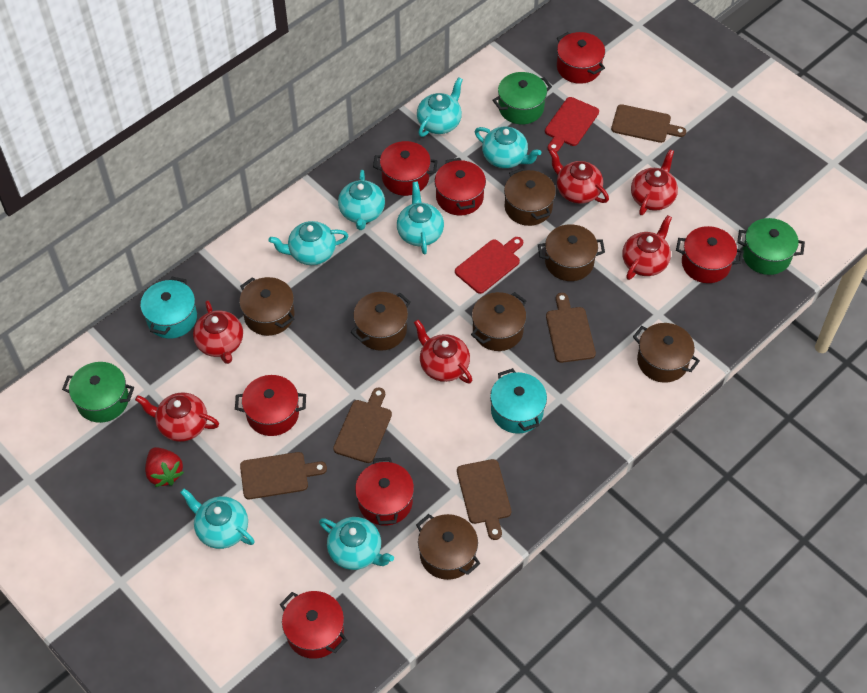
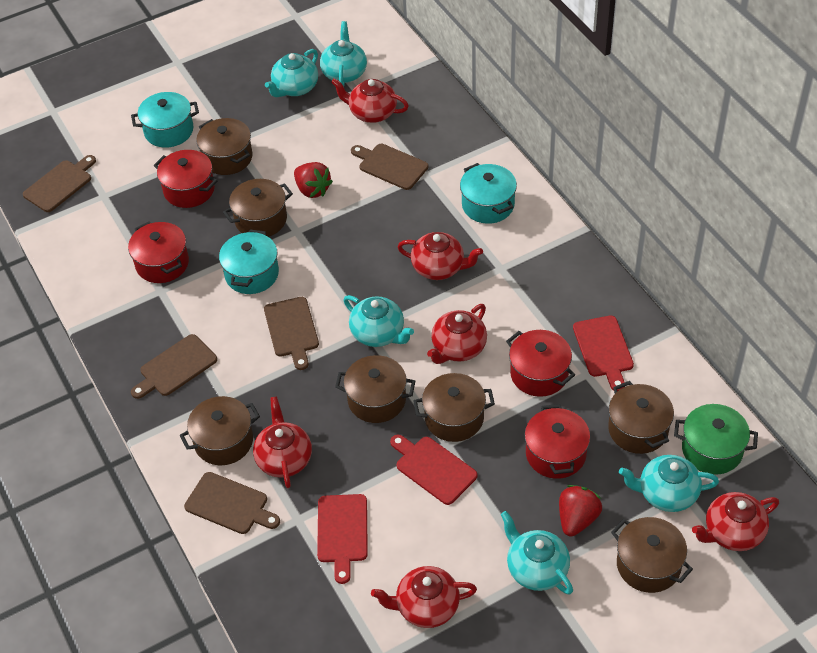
green pot: [62,362,134,423] [492,72,552,124] [737,218,805,275] = 3 -> [674,404,758,475] = 1
red cutting board: [455,237,523,294] [545,97,599,152] = 2 -> [317,494,368,584] [390,434,478,505] [573,316,634,391] = 3
red pot: [235,375,306,436] [280,591,347,659] [355,457,414,526] [373,141,438,196] [434,158,486,216] [557,32,605,84] [676,226,744,283] = 7 -> [128,221,189,283] [153,150,217,208] [506,330,575,397] [525,404,590,479] = 4
red strawberry: [145,447,184,487] = 1 -> [294,162,333,198] [559,485,602,537] = 2
turquoise pot: [140,277,197,339] [490,368,547,434] = 2 -> [131,92,199,148] [219,230,279,294] [460,163,517,224] = 3
turquoise teapot: [180,489,255,549] [269,221,348,265] [319,517,394,570] [338,170,385,230] [397,181,444,254] [417,77,463,137] [475,127,541,168] = 7 -> [265,49,318,97] [320,21,367,87] [344,295,414,347] [501,511,573,594] [619,455,719,512] = 5

